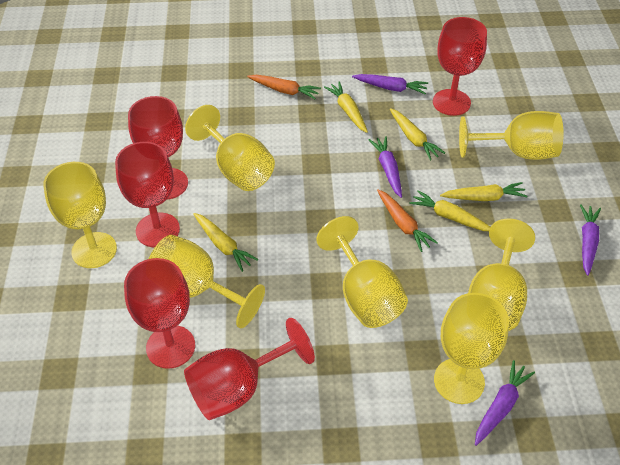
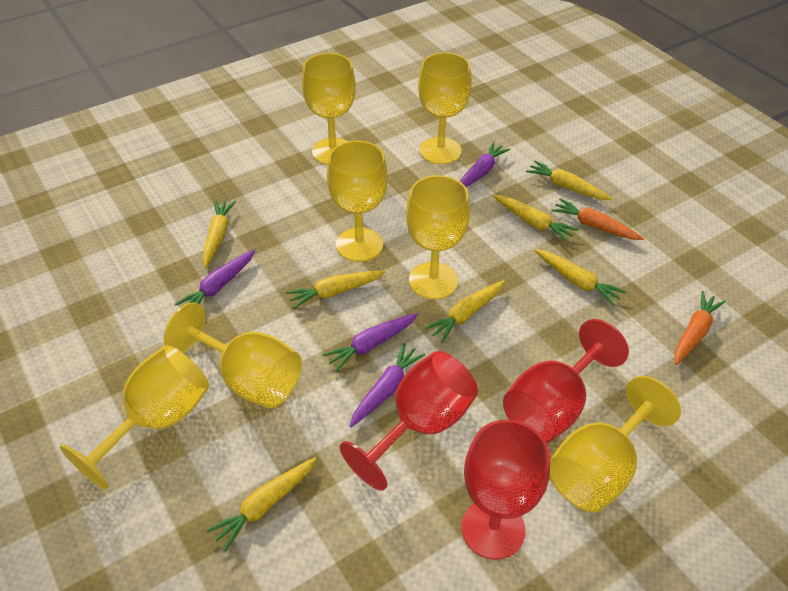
red goblet: [115,142,180,247] [124,258,195,369] [128,96,188,199] [184,318,315,420] [433,17,487,116] = 5 -> [340,351,478,491] [461,419,550,560] [503,319,629,443] = 3
yellow carrot: [193,213,258,272] [324,82,368,133] [390,108,445,161] [409,190,490,231] [440,182,528,201] = 5 -> [202,200,236,268] [207,458,316,551] [286,270,386,309] [425,280,505,343] [493,195,578,242] [526,161,612,200] [535,249,626,306] = 7

